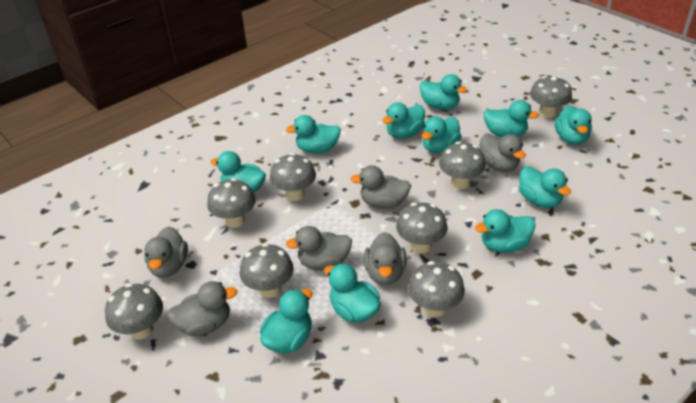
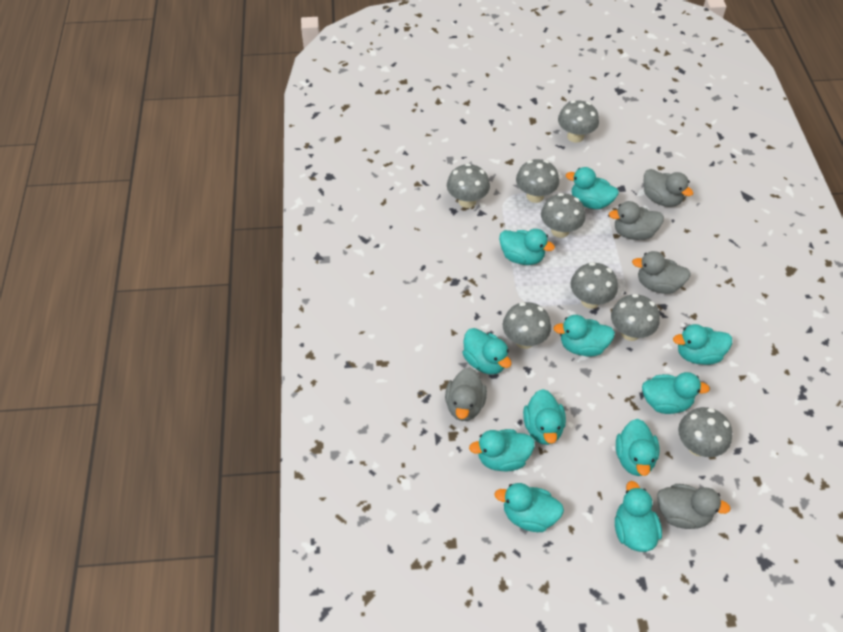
grey duck: [144,226,188,277] [167,281,237,336] [286,226,352,270] [350,165,411,209] [364,232,407,285] [480,134,526,172] = 6 -> [445,367,487,421] [609,201,664,240] [632,251,691,294] [644,169,693,207] [657,484,731,529] = 5

